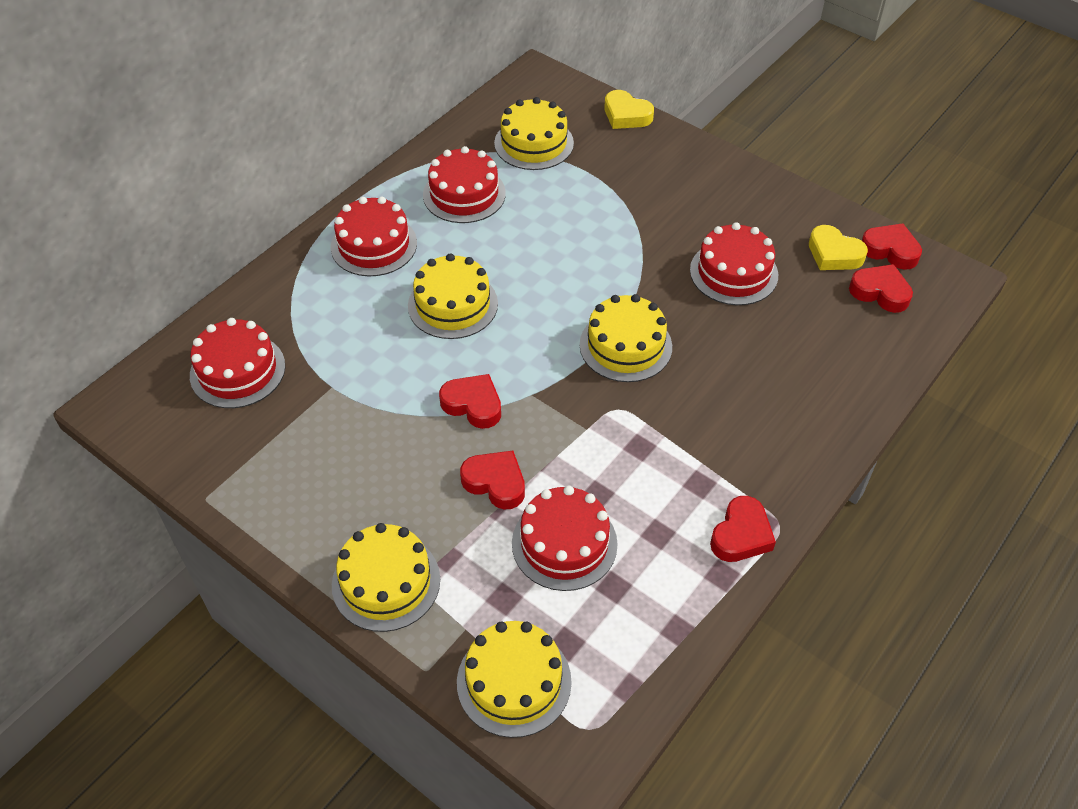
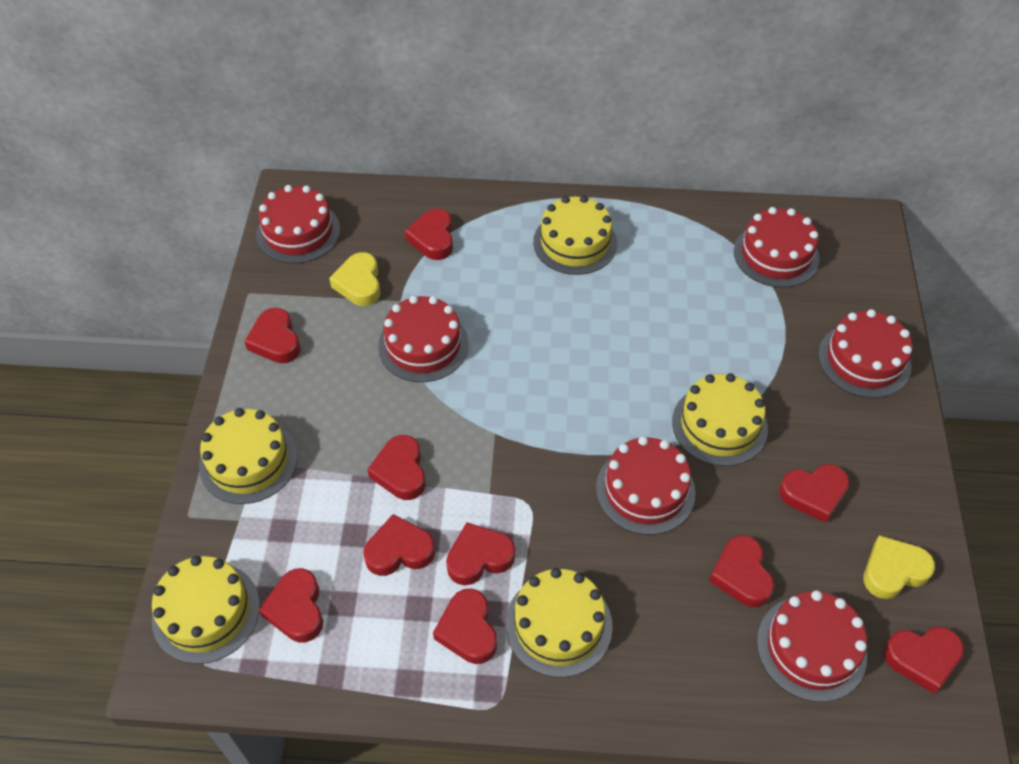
red cake: [190,318,285,408] [331,197,417,276] [423,146,506,223] [512,486,618,591] [690,222,778,305] = 5 -> [256,185,340,263] [378,296,469,382] [596,436,696,535] [734,207,820,288] [757,590,867,702] [818,309,912,398] = 6
red heart: [439,374,501,429] [460,451,525,509] [710,496,776,562] [849,264,913,313] [862,223,922,270] = 5 -> [244,307,301,363] [259,568,323,643] [363,514,435,576] [367,435,426,500] [405,209,453,260] [433,589,497,664] [446,522,515,585] [709,535,775,607] [779,464,850,523] [884,627,964,694] = 10

